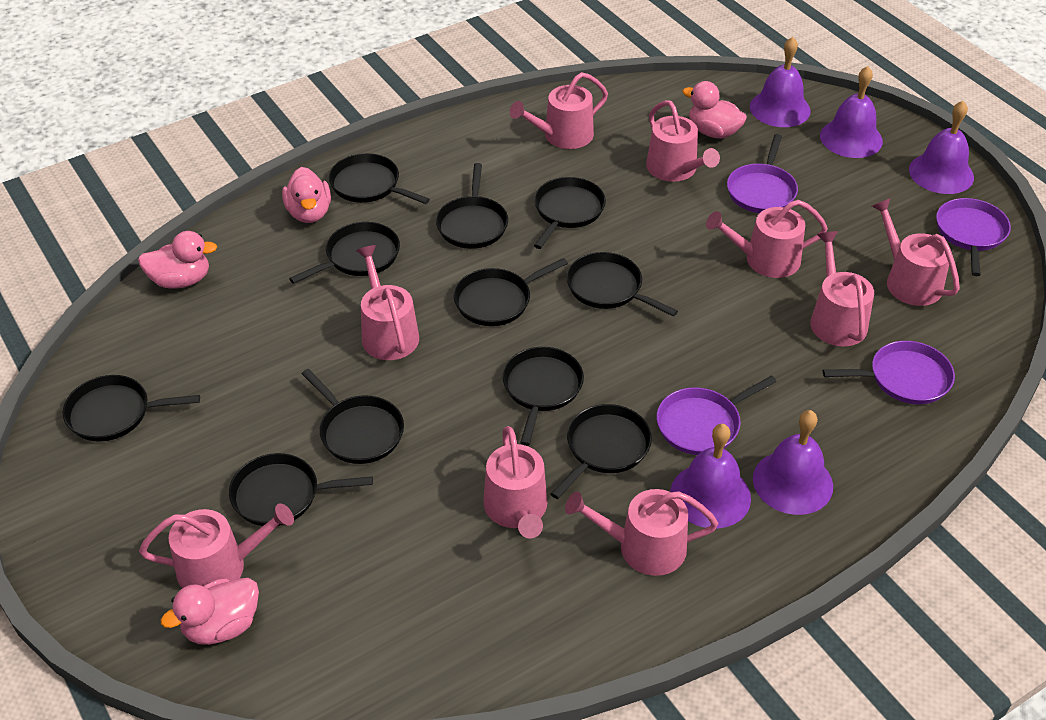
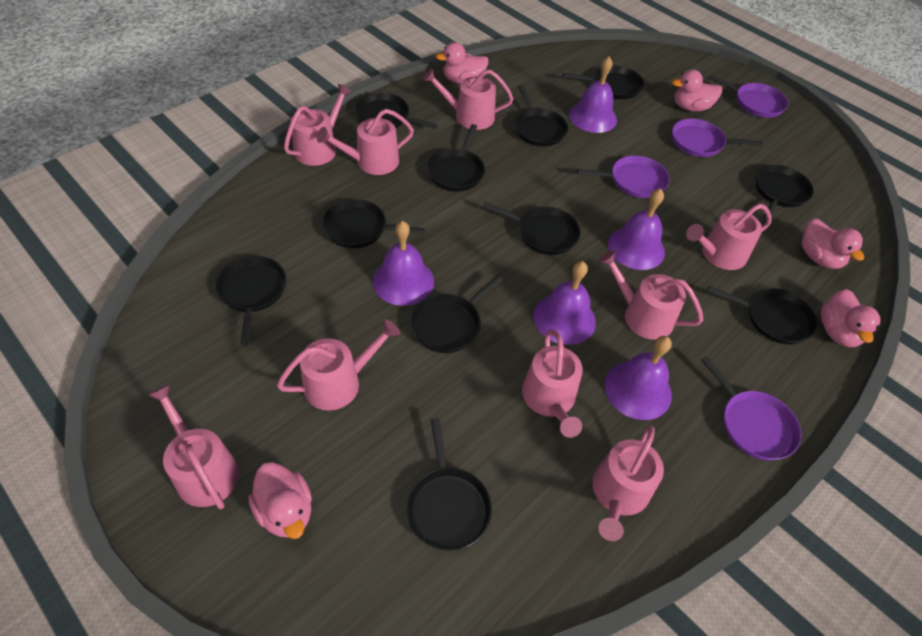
pink duck: [138,231,217,288] [161,578,259,645] [282,167,331,223] [682,81,747,139] = 4 -> [248,462,312,539] [436,42,488,84] [672,69,722,111] [802,218,864,269] [821,289,880,347] = 5

